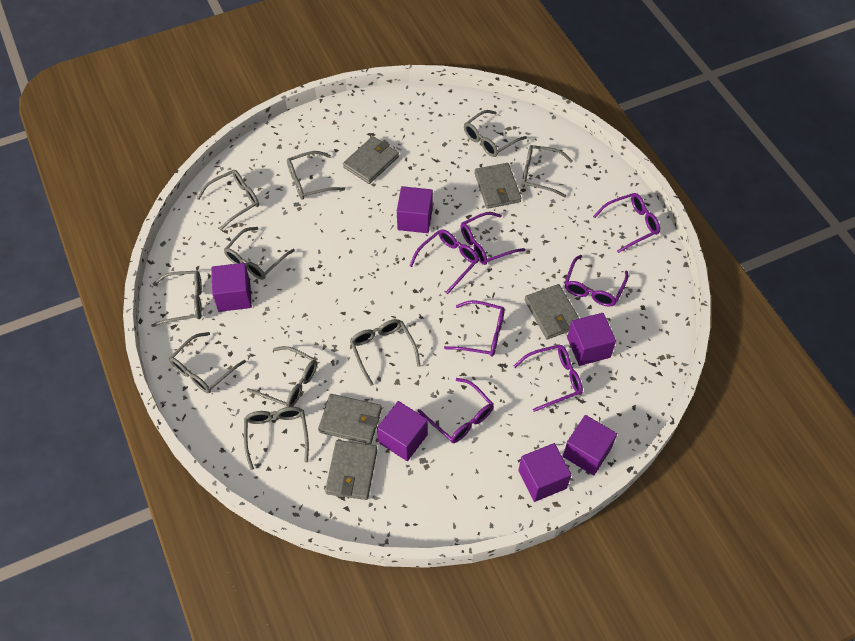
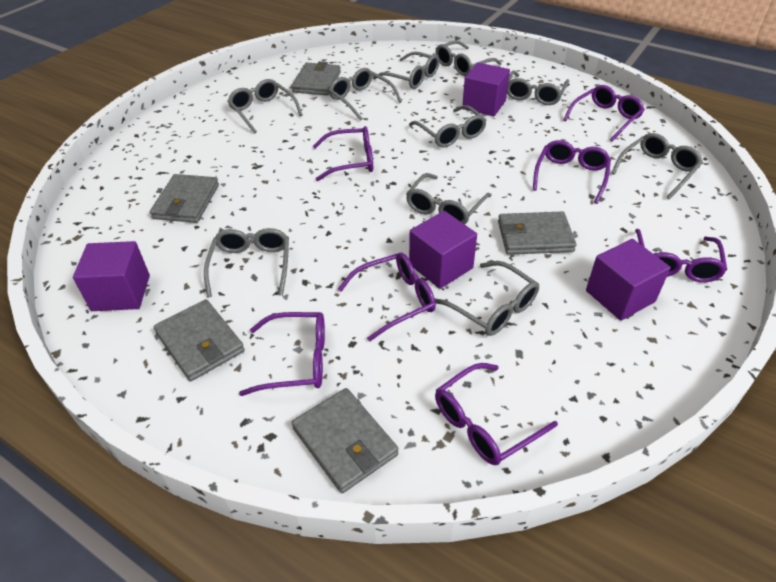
purple cube: [211,263,252,312] [377,401,428,461] [397,186,433,233] [518,443,571,502] [563,415,617,475] [567,313,616,366] = 6 -> [73,241,150,311] [409,211,477,289] [462,62,510,117] [586,239,671,321] = 4

